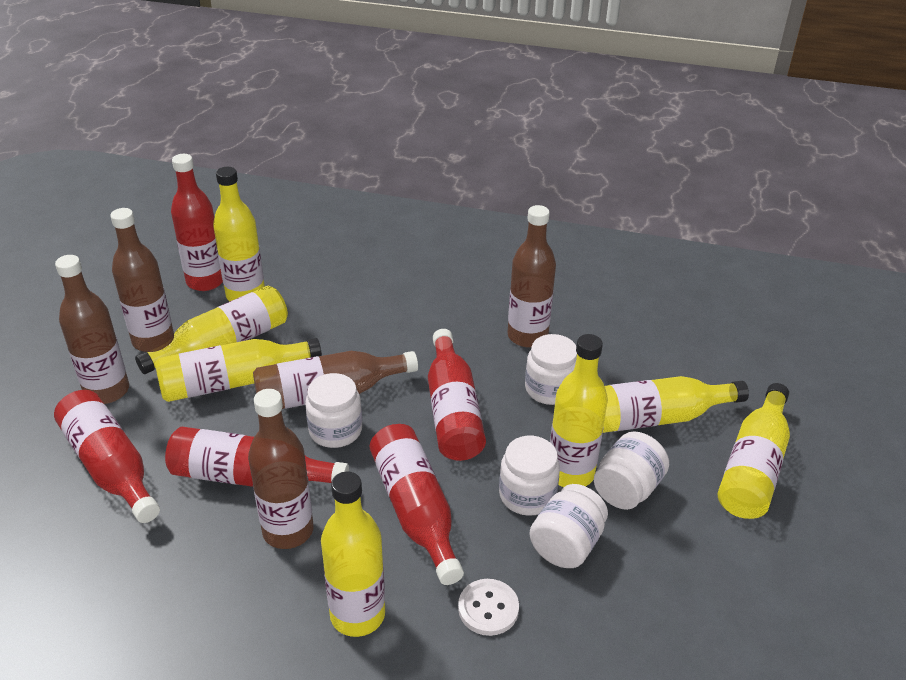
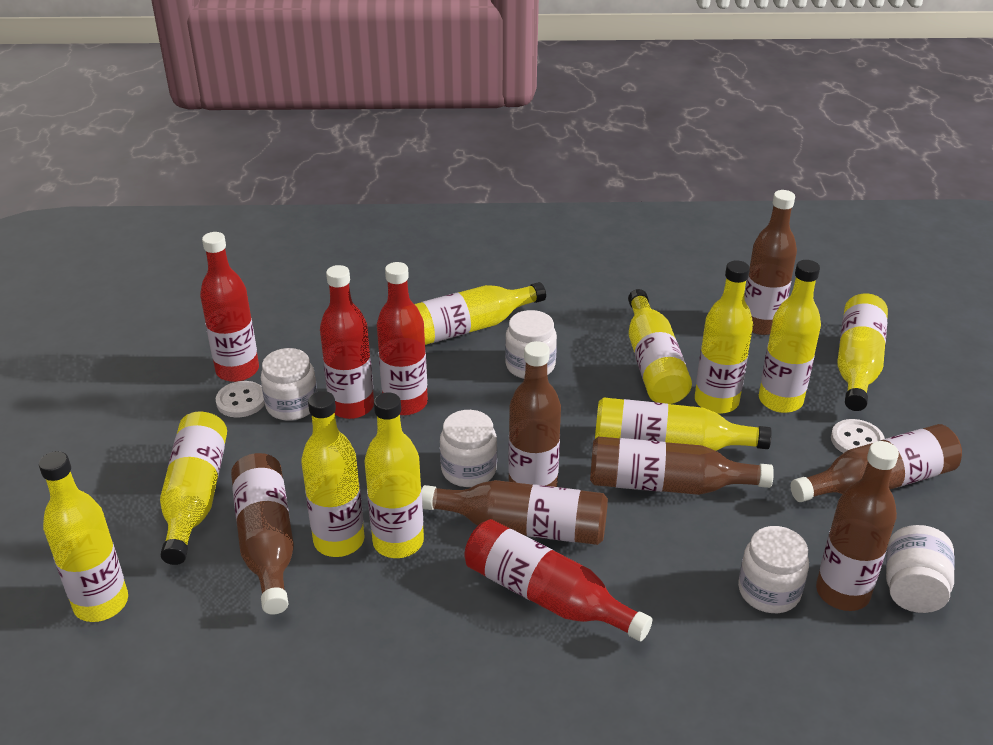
brown bottle: [55,255,129,404] [110,208,174,352] [248,389,314,549] [253,351,418,409] [508,205,556,347] = 5 -> [231,453,294,615] [422,480,608,545] [508,341,561,487] [590,437,774,495] [744,190,797,335] [791,424,962,502] [816,441,899,611] = 7
red bottle: [54,390,160,523] [165,427,349,487] [171,154,223,291] [370,424,464,585] [428,329,486,461] = 5 -> [200,232,259,382] [320,265,374,419] [377,262,428,415] [464,519,652,641] = 4
white button: [458,579,519,636] = 1 -> [216,381,265,417] [831,419,885,453] = 2
yellow bottle: [135,286,288,374] [155,338,322,402] [213,167,265,301] [321,471,385,637] [550,334,608,487] [603,376,749,433] [718,383,790,519] = 7 -> [39,451,128,622] [160,412,227,565] [301,391,365,557] [364,392,424,558] [415,282,546,345] [595,397,772,451] [628,289,692,404] [695,260,753,414] [759,260,821,413] [837,293,888,411] = 10

